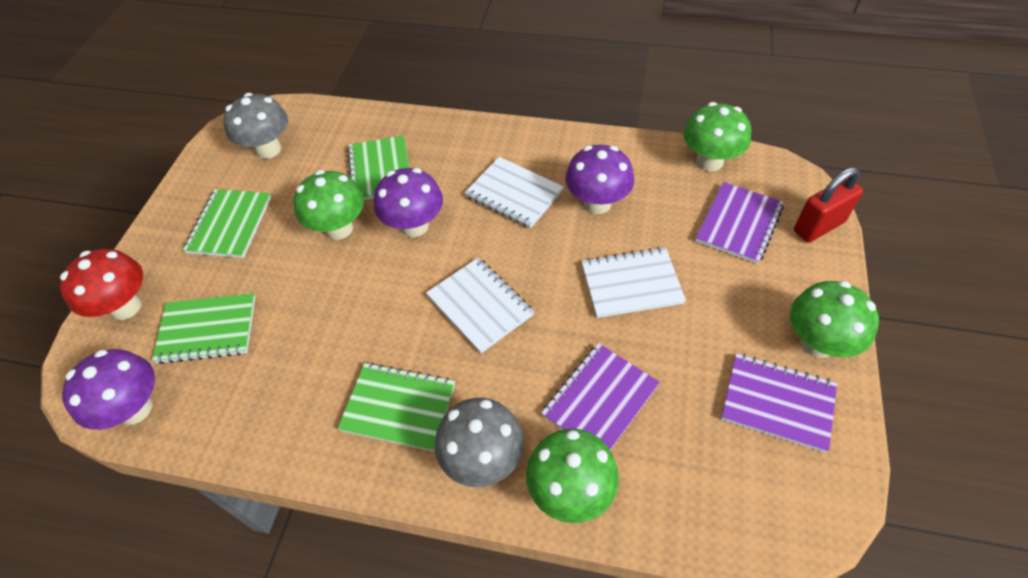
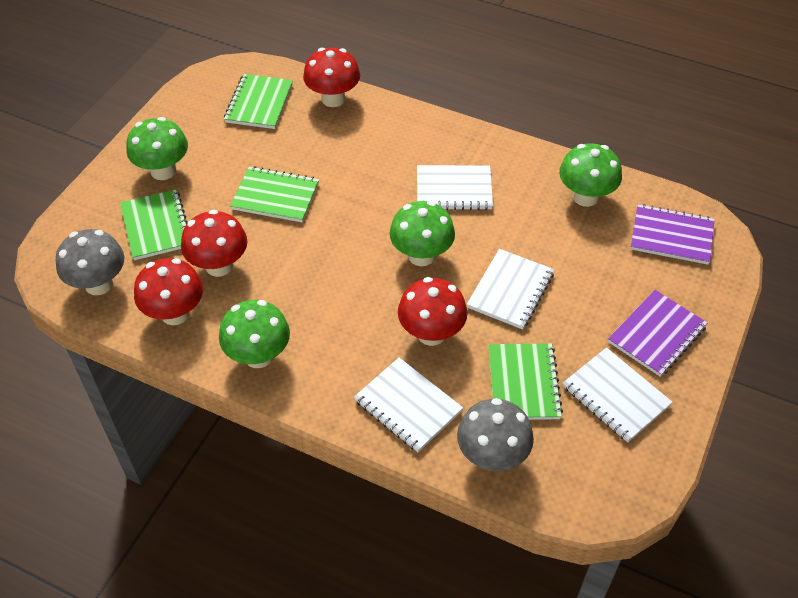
purple mushroom: [62,349,155,430] [374,168,443,237] [565,145,634,214] = 3 -> none = 0
purple notebook: [541,343,660,450] [696,182,784,264] [721,353,837,453] = 3 -> [608,290,708,377] [631,204,715,265] = 2
red mushroom: [60,249,143,320] = 1 -> [134,258,203,325] [181,210,248,277] [303,48,360,107] [398,277,467,346] = 4
red padlock: [794,167,863,243] = 1 -> none = 0
white notebook: [426,257,534,353] [465,157,564,228] [582,247,686,318] = 3 -> [354,357,463,452] [417,165,493,210] [467,249,554,330] [563,347,673,443] = 4

